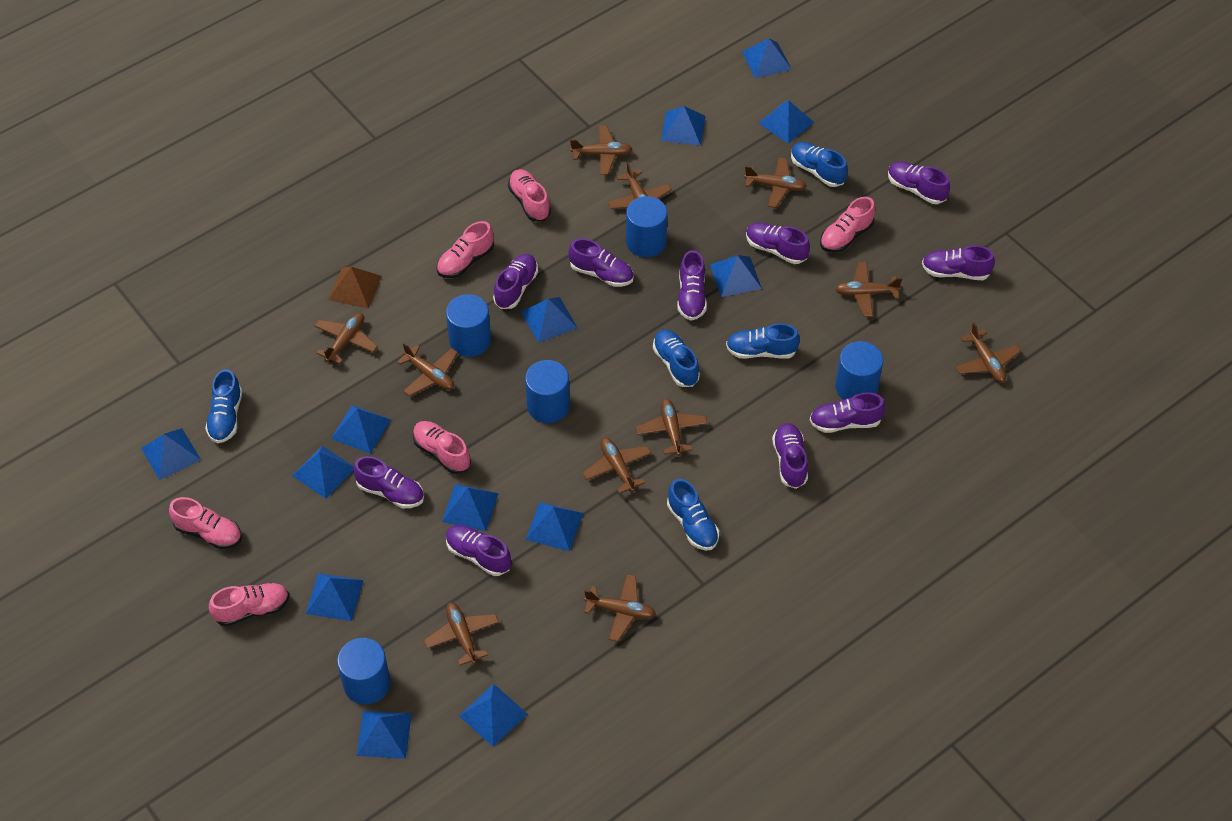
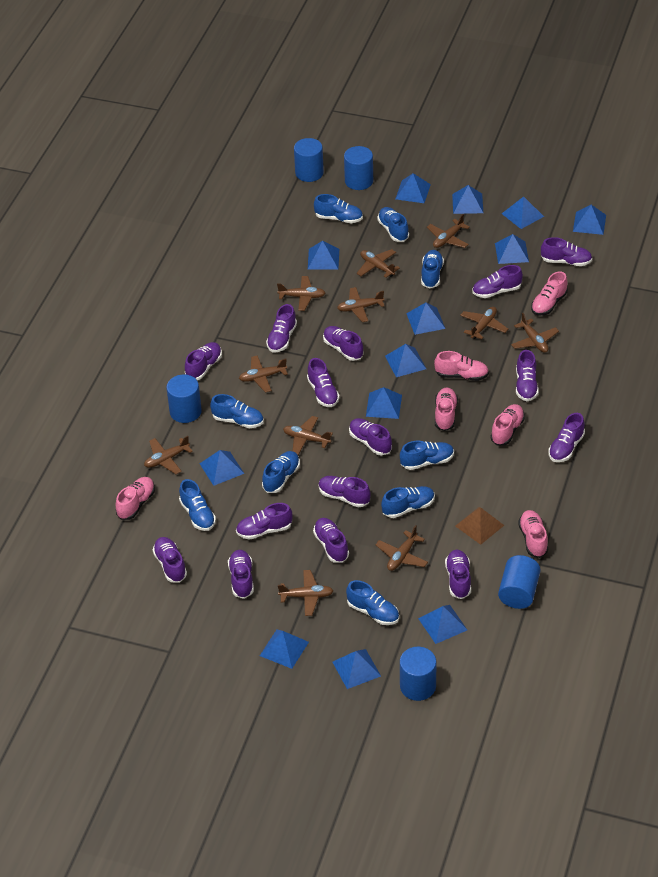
blue shoe: [205,369,242,443] [653,329,700,387] [667,479,719,550] [726,323,800,359] [791,142,848,187] = 5 -> [179,479,216,531] [210,394,264,428] [262,451,300,493] [314,194,363,223] [346,580,399,625] [377,207,409,242] [381,486,435,518] [400,441,454,470] [421,250,444,288] = 9
purple shoe: [353,456,424,508] [446,525,511,576] [493,254,538,309] [568,238,634,287] [677,250,707,320] [746,222,810,264] [772,423,808,489] [810,393,885,433] [888,162,950,204] [922,245,995,280] = 10 -> [153,537,187,582] [185,342,222,380] [228,550,254,599] [236,503,292,540] [266,304,297,352] [307,358,340,407] [313,518,349,563] [318,476,371,507] [323,326,364,361] [349,418,392,456] [445,550,471,599] [472,265,523,298] [516,350,539,401] [541,237,592,266] [549,413,585,462] = 15

